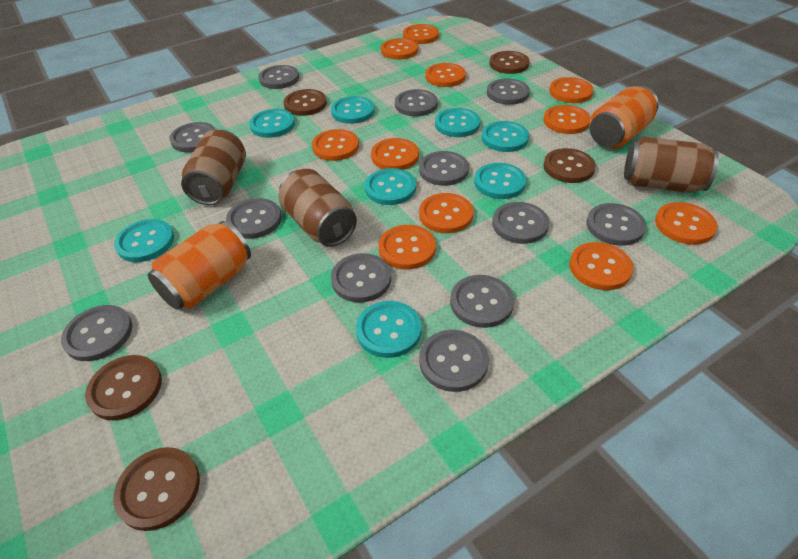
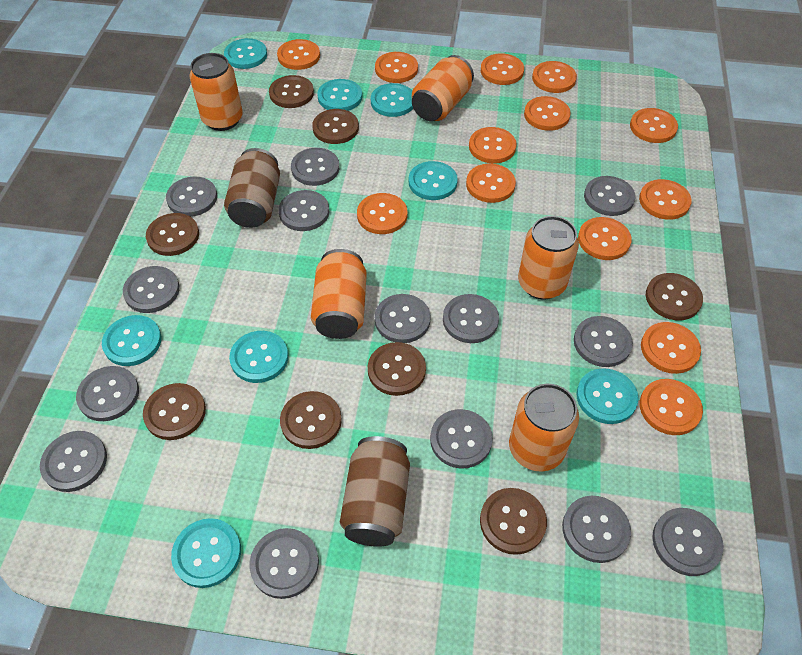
brown button: [85,355,162,421] [113,447,200,531] [284,89,327,116] [489,51,530,74] [543,148,596,183] = 5 -> [143,383,206,440] [146,213,199,256] [269,75,314,108] [280,391,342,449] [312,109,359,144] [368,342,426,396] [480,488,547,555] [646,273,703,320] = 8
brown can: [181,130,246,205] [278,169,357,247] [624,137,719,193] = 3 -> [224,148,280,228] [340,436,410,547] = 2
grey button: [61,305,132,361] [169,122,216,152] [226,198,282,239] [259,65,299,89] [331,253,391,302] [395,89,438,116] [419,151,469,186] [419,330,489,392] [450,275,514,328] [487,79,530,105] [492,202,549,244] [586,203,646,246] = 12 -> [40,431,107,492] [76,366,139,421] [123,266,180,313] [166,176,217,217] [250,528,319,599] [278,190,329,231] [291,148,339,186] [375,294,431,343] [430,409,493,468] [443,294,499,343] [562,496,631,563] [574,316,633,367] [584,176,635,216] [652,508,723,576] = 14
orange button: [312,129,359,161] [371,138,419,170] [378,225,436,269] [381,38,418,60] [403,24,439,44] [419,193,473,233] [425,63,466,87] [543,105,591,134] [549,77,594,103] [569,242,633,290] [655,202,717,245] = 11 -> [277,39,320,70] [357,193,407,234] [375,52,418,83] [466,164,516,203] [469,127,516,163] [481,53,524,85] [524,96,571,131] [532,61,577,93] [578,217,632,260] [630,108,678,143] [639,179,692,220] [640,379,703,435] [641,322,701,374] = 13
orange can: [148,221,251,310] [590,86,659,149] = 2 -> [190,53,243,131] [311,249,367,339] [412,55,474,121] [509,384,579,472] [518,216,579,299] = 5

